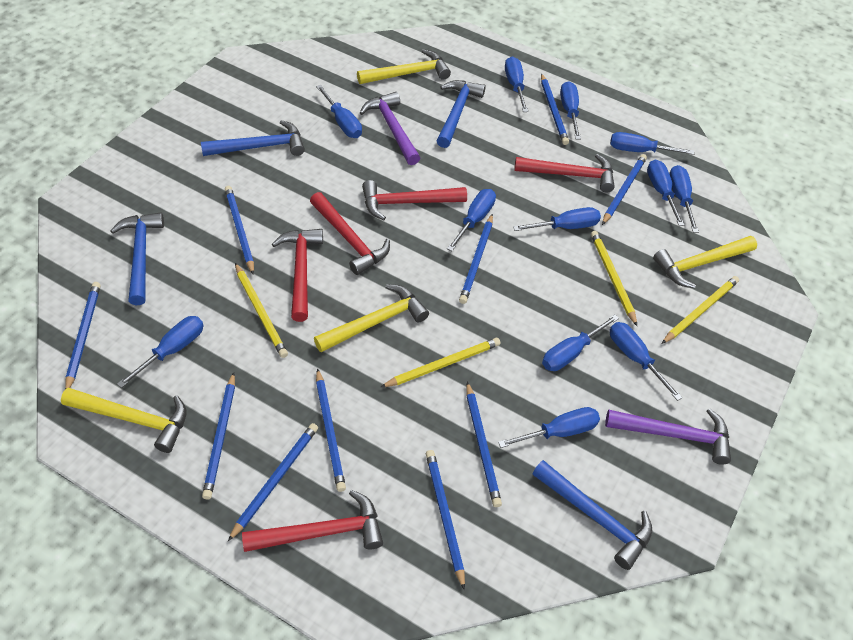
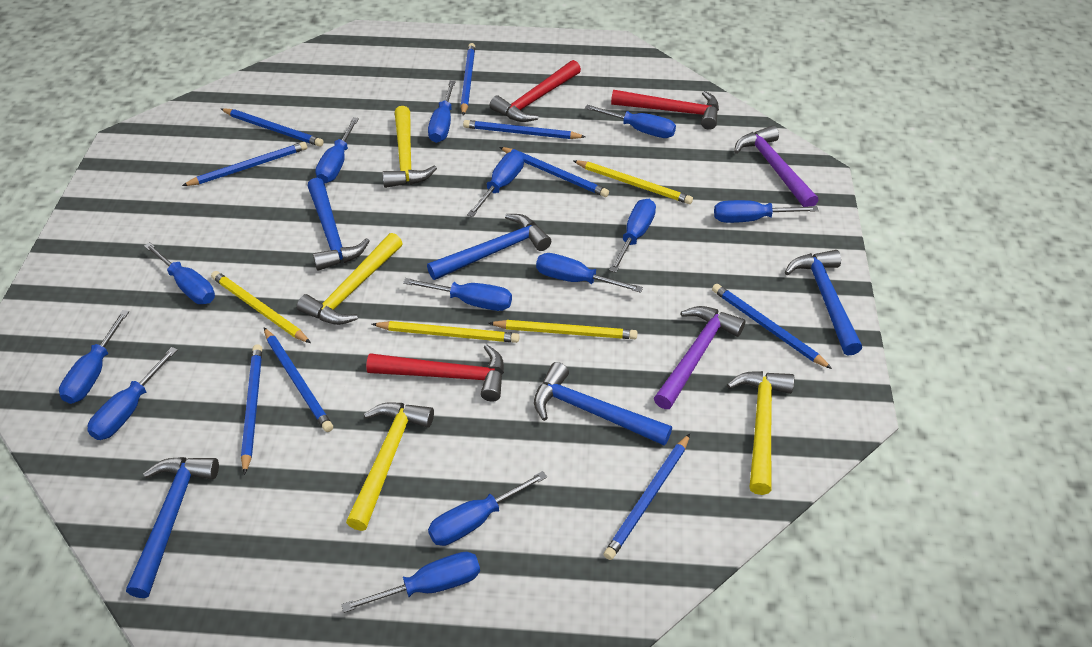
blue hammer: [110,213,164,305] [201,120,305,156] [437,80,486,148] [532,460,653,570] = 4 -> [126,457,219,598] [308,178,369,271] [427,214,551,280] [534,362,672,446] [785,250,862,355] = 5
blue pencil: [65,282,101,389] [202,372,235,500] [225,186,254,275] [228,423,318,541] [316,368,346,492] [426,450,465,590] [459,214,493,304] [466,381,502,507] [541,73,569,145] [602,154,647,225] = 10 -> [182,142,307,186] [221,108,324,147] [241,344,262,475] [264,327,333,432] [461,43,475,116] [463,120,586,139] [500,147,609,197] [603,434,690,560] [712,284,832,369] = 9
blue screwdriver: [117,316,204,388] [316,85,362,138] [447,189,496,251] [498,407,600,448] [505,57,528,112] [513,207,601,231] [542,314,619,371] [560,81,581,140] [610,132,694,155] [610,322,683,401] [647,159,685,226] [669,165,699,233] = 12 -> [59,310,129,404] [87,347,178,440] [144,242,215,304] [315,117,359,183] [341,552,480,613] [403,278,512,311] [428,80,456,143] [428,471,547,546] [467,151,524,217] [536,253,643,293] [585,105,676,138] [609,199,656,273] [714,200,819,223] = 13
red hammer: [242,490,383,552] [272,229,323,322] [310,192,390,275] [362,180,467,220] [514,154,615,193] = 5 -> [366,344,504,402] [490,60,581,122] [611,90,719,130] = 3

